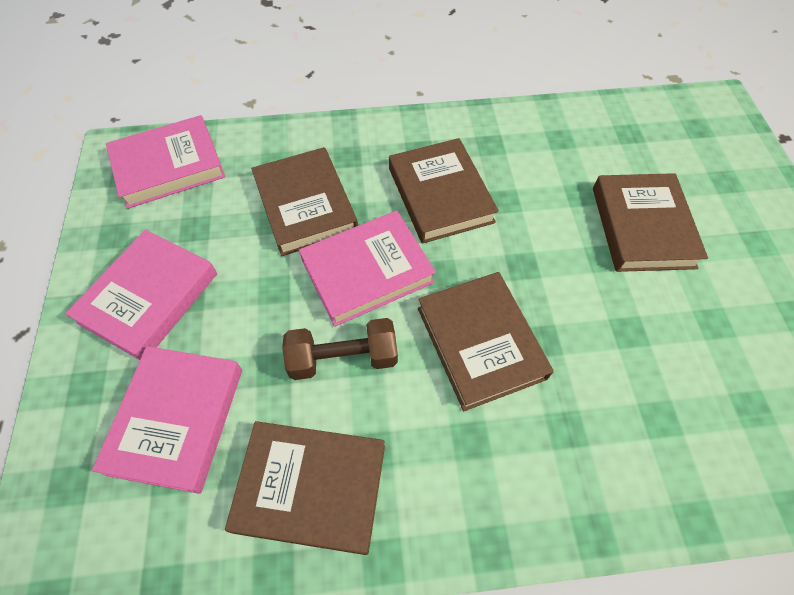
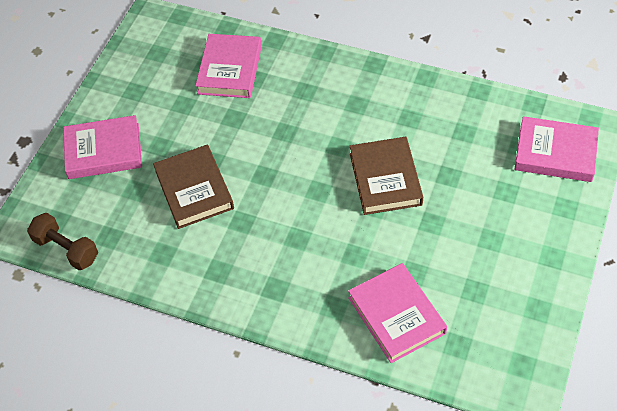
brown book: [225,421,385,555] [251,147,358,256] [389,138,499,244] [418,272,554,411] [593,173,708,272] = 5 -> [153,145,234,229] [350,137,423,215] = 2

